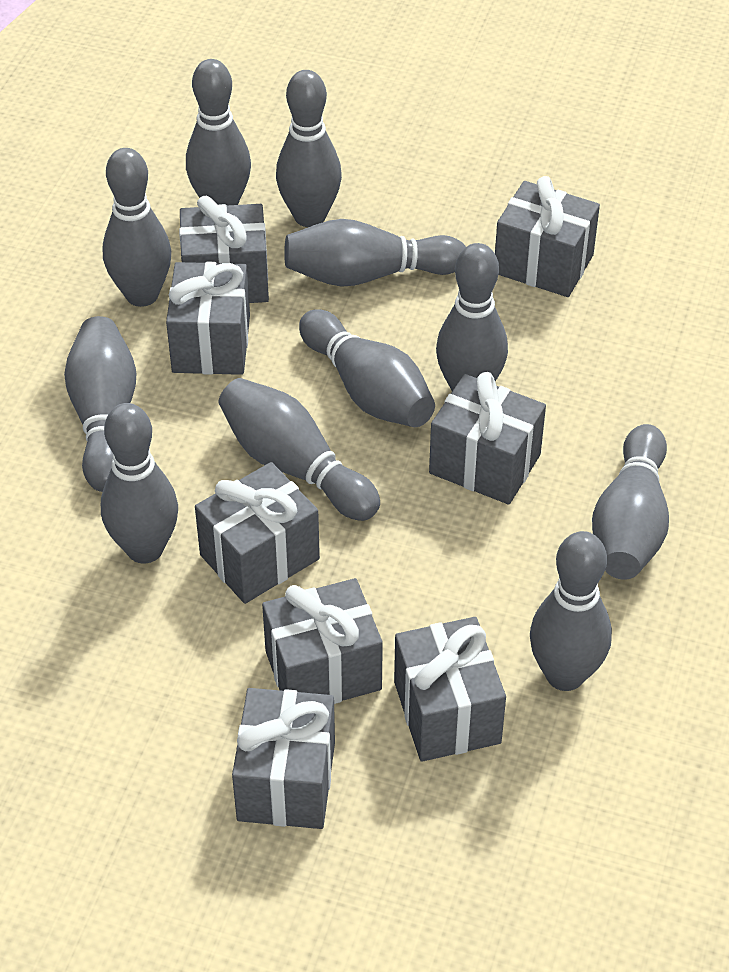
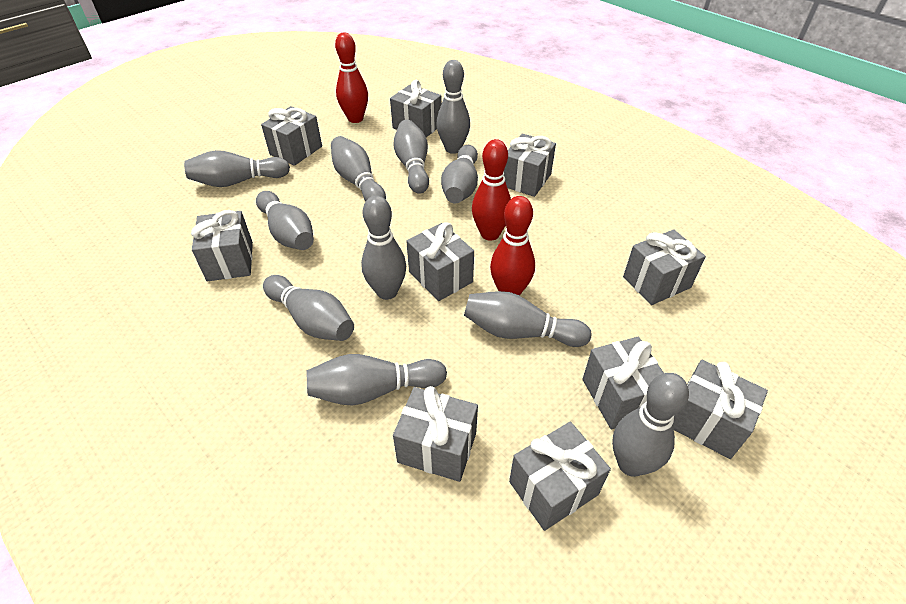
grey gift: [166,262,250,375] [179,196,269,303] [195,462,320,604] [232,688,335,829] [262,578,383,704] [394,617,506,762] [429,372,546,505] [495,176,600,297] = 8 -> [191,210,253,281] [261,106,322,166] [390,80,442,137] [393,386,478,482] [406,222,474,301] [504,133,556,197] [509,422,611,531] [582,337,664,429] [623,229,706,305] [673,360,768,459] = 10
red bowling pin: none = 0 -> [335,33,368,123] [472,139,511,241] [490,196,535,296] = 3

